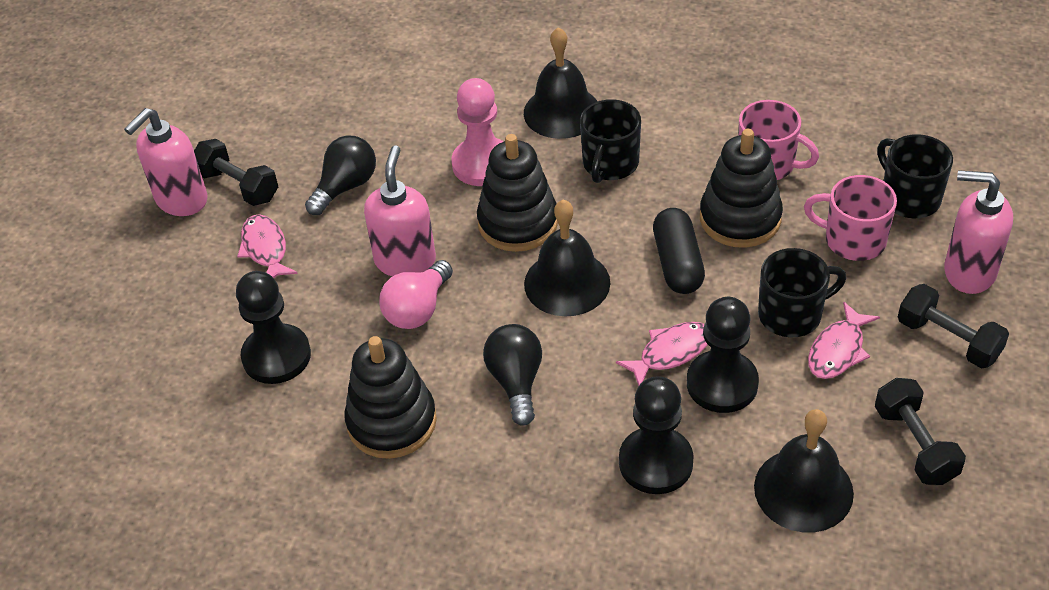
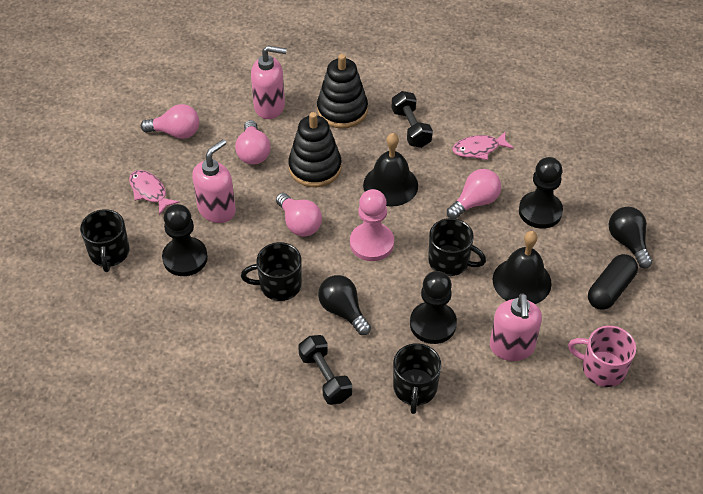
black bell: [524,27,598,139] [524,200,610,317] [754,409,854,533] = 3 -> [363,133,418,207] [493,231,552,304] = 2
black dumbbell: [194,139,278,206] [875,378,966,485] [898,284,1009,368] = 3 -> [298,335,352,405] [392,91,433,148] = 2
black mug: [580,99,641,183] [758,248,846,337] [877,134,953,218] = 3 -> [80,209,130,272] [241,242,302,301] [393,343,441,414] [428,218,486,276] = 4
black stacking toy: [344,336,437,459] [477,134,558,252] [700,129,783,248] = 3 -> [288,112,342,187] [317,54,368,128] = 2
pink fish: [237,214,298,278] [616,322,708,386] [808,301,880,379] = 3 -> [129,170,179,215] [453,131,514,160] = 2
pink light bulb: [379,260,453,329] = 1 -> [141,104,199,139] [235,120,270,165] [276,193,322,237] [447,169,501,219] = 4
pink mug: [738,100,819,180] [804,175,897,261] = 2 -> [568,326,636,387] = 1

